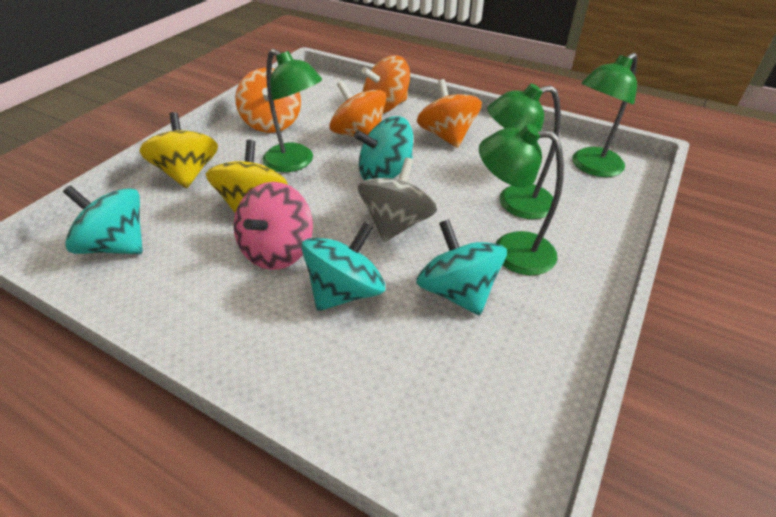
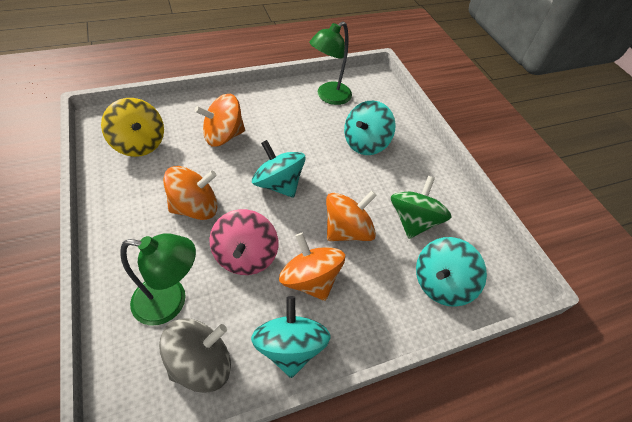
green lamp: [263,49,322,172] [479,124,564,275] [487,84,561,219] [572,53,638,177] = 4 -> [120,233,196,325] [310,21,352,105] = 2
green spinning top: none = 0 -> [391,176,451,239] = 1
yellow spinning top: [139,112,218,189] [206,140,288,213] = 2 -> [101,98,164,157] = 1

